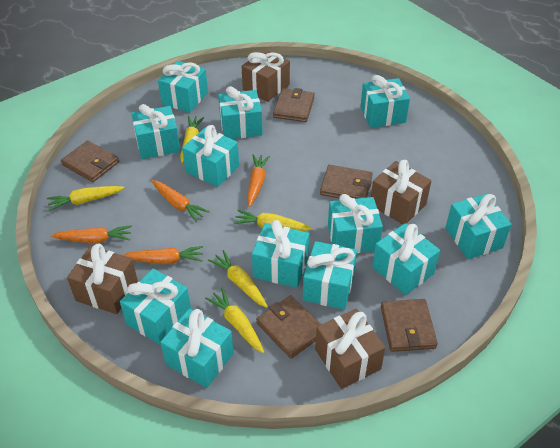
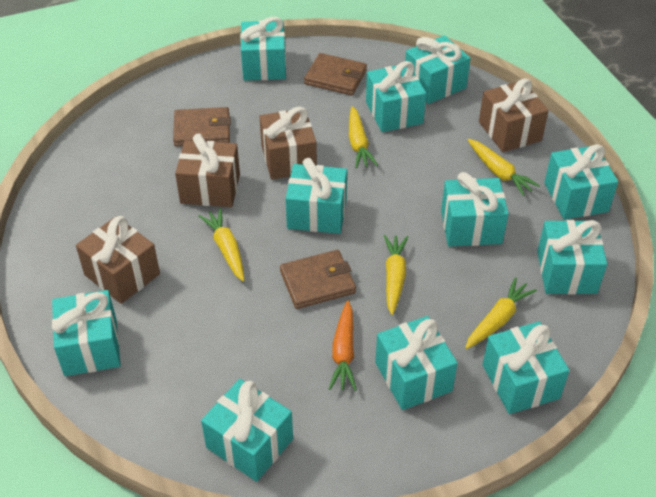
brown wallet: [61,140,119,182] [256,295,321,359] [273,88,315,122] [320,165,372,199] [381,299,438,352] = 5 -> [173,107,231,146] [280,250,356,309] [304,53,367,95] = 3
orange carrot: [51,225,132,243] [123,246,203,264] [151,180,210,222] [247,154,270,207] = 4 -> [329,301,357,391] = 1
turquoise gift: [120,268,191,345] [131,104,180,159] [158,61,208,113] [160,308,234,388] [182,125,239,187] [218,86,263,139] [252,220,309,288] [303,241,357,310] [328,194,383,253] [361,75,410,128] [372,223,440,295] [445,194,512,259] = 12 -> [52,290,121,376] [201,379,293,482] [240,17,286,81] [286,158,347,234] [366,61,426,132] [375,316,457,410] [405,35,471,104] [441,172,509,247] [482,321,570,414] [537,220,607,294] [544,144,618,220] = 11

